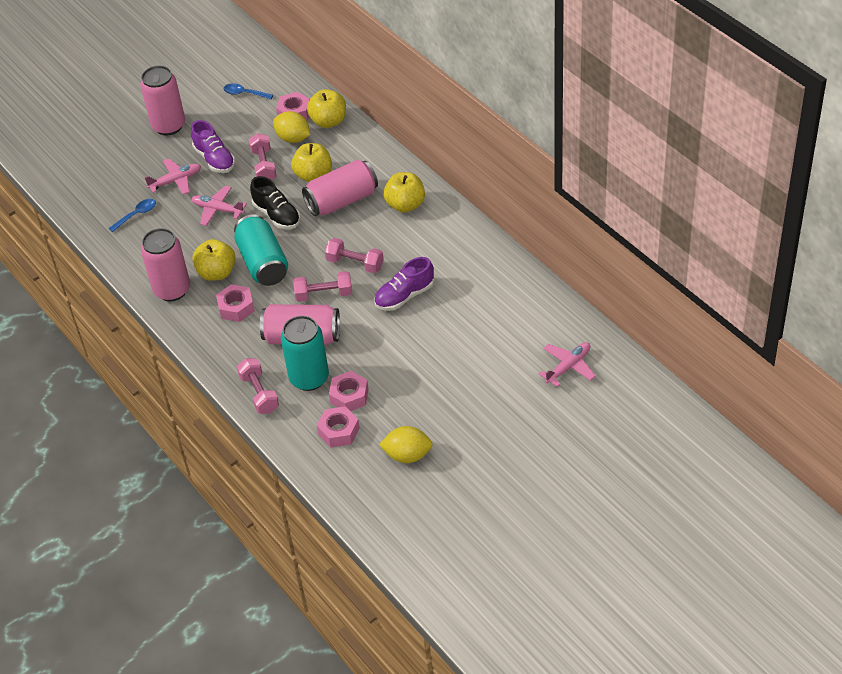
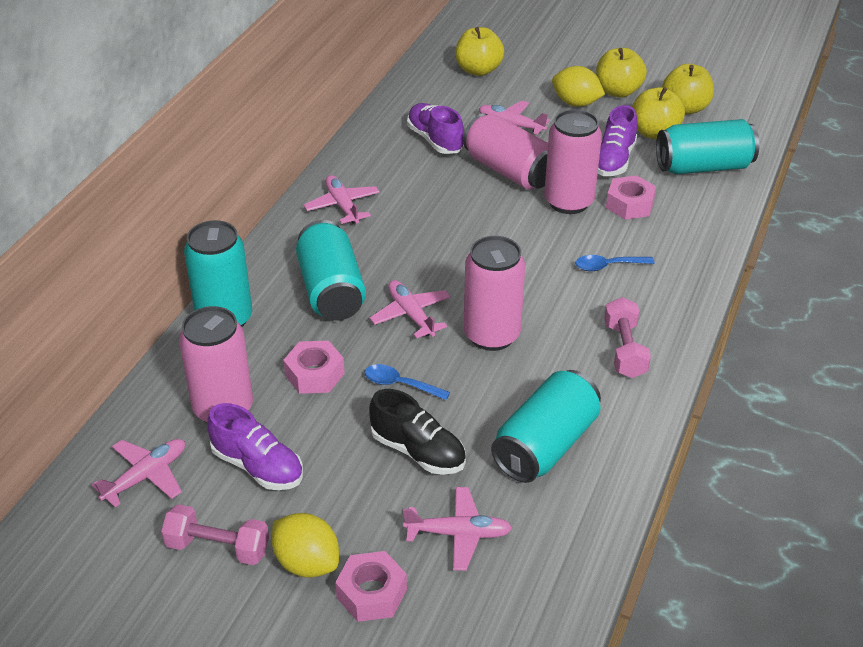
pink dumbbell: [237,358,279,414] [249,133,277,180] [293,271,352,302] [325,238,384,273] = 4 -> [161,504,269,565] [604,297,651,378] = 2
pink nut: [216,284,255,322] [276,92,310,121] [316,406,360,448] [329,371,369,411] = 4 -> [283,341,345,394] [335,551,407,622] [606,175,656,220] = 3
pink plane: [145,159,201,195] [191,186,247,226] [538,342,596,387] = 3 -> [91,439,185,507] [304,175,380,224] [370,280,451,339] [403,487,512,571] [479,101,550,135] = 5
purple shoe: [191,120,235,173] [374,257,434,311] = 2 -> [207,403,303,490] [407,103,464,154] [598,105,638,176] = 3
turquoise can: [234,214,288,286] [281,316,329,391] = 2 -> [184,220,252,327] [296,220,366,321] [491,370,601,483] [656,119,759,174] = 4

